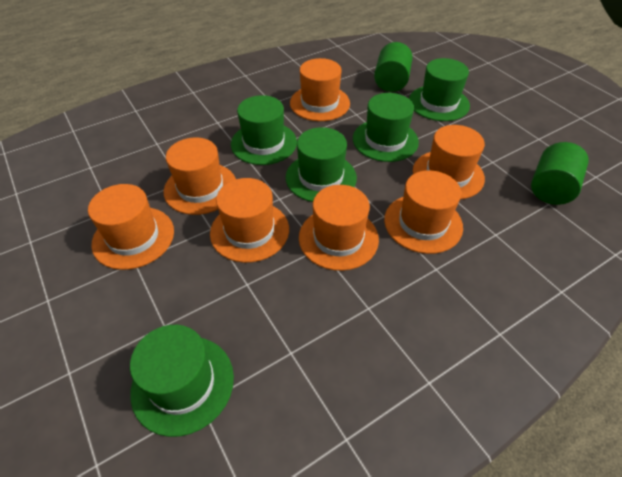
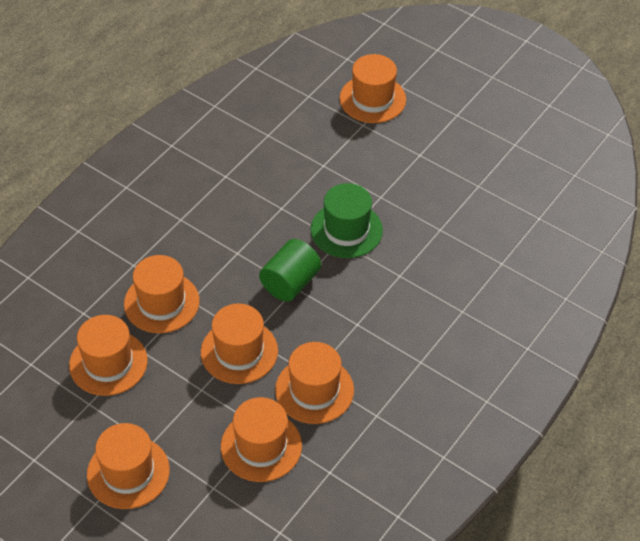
green cylinder: [374,42,413,92] [531,142,589,205] = 2 -> [259,239,321,302] = 1
green hat: [130,325,234,437] [231,95,297,165] [286,127,357,202] [353,93,419,162] [409,58,470,121] = 5 -> [311,183,383,258] = 1

